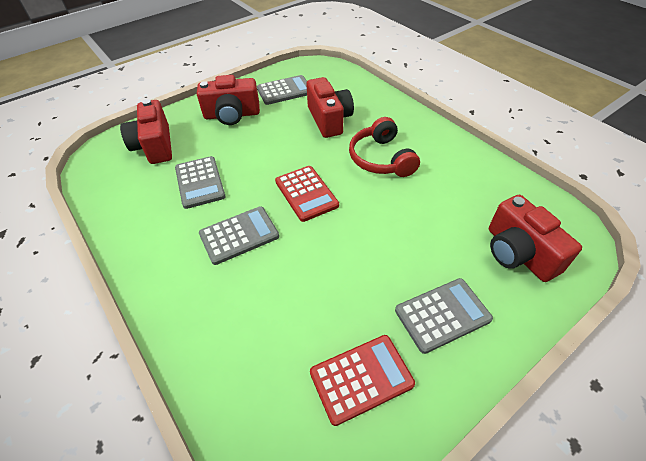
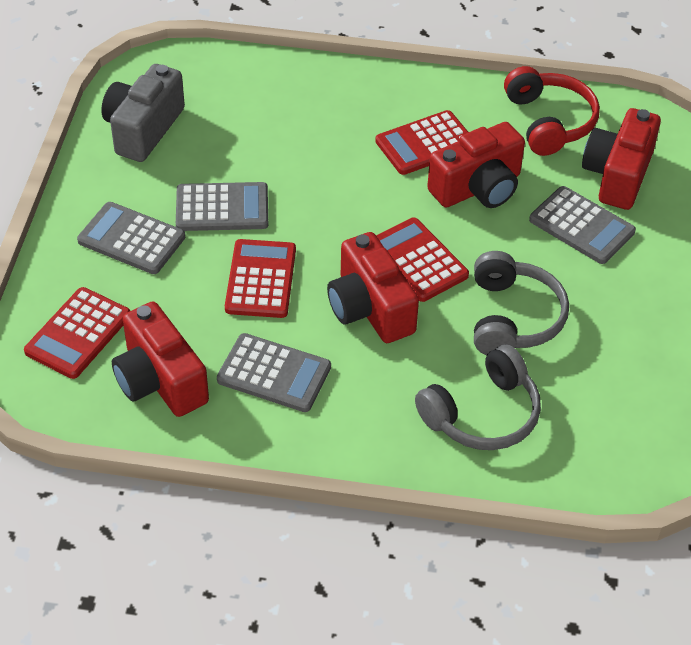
grey camera: none = 0 -> [101,64,185,162] = 1
grey headphones: none = 0 -> [415,344,541,450] [474,251,569,355] = 2
red calculator: [275,166,339,222] [310,335,415,426] = 2 -> [24,287,130,379] [225,239,296,318] [375,110,468,175] [376,218,469,302] = 4

